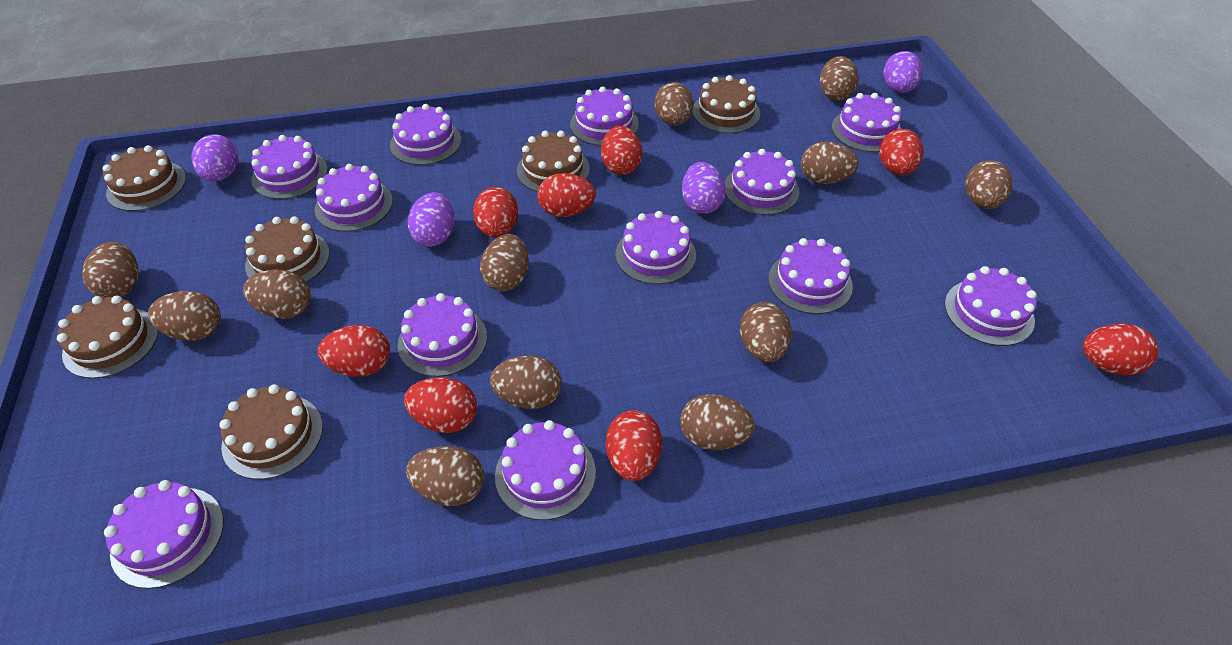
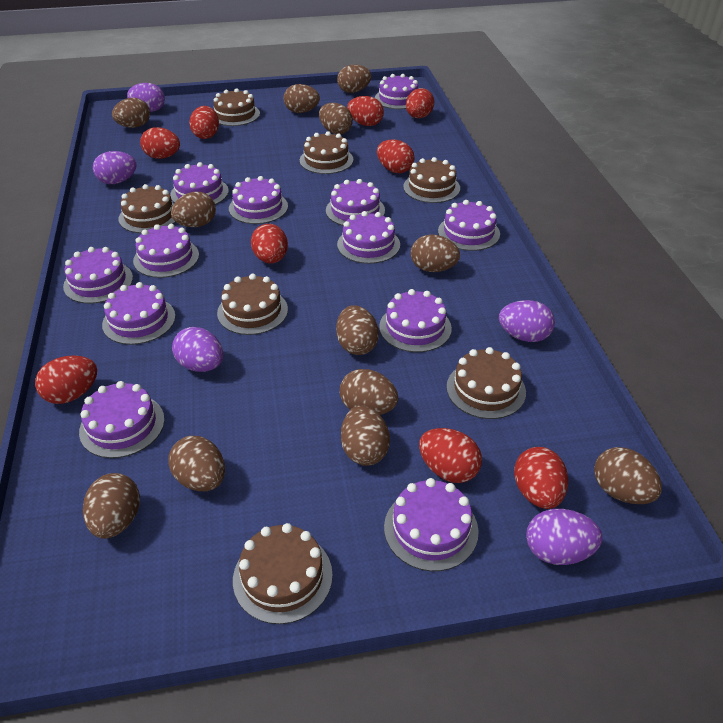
brown cake: [57,296,158,379] [103,145,186,211] [219,384,323,480] [245,217,330,283] [517,131,590,192] [692,75,760,133] = 6 -> [119,184,175,233] [213,88,260,126] [217,274,288,335] [233,523,333,624] [300,131,353,174] [403,157,460,203] [447,347,526,419] = 7
purple egg: [192,134,239,181] [408,192,454,247] [682,162,726,214] [883,51,923,93] = 4 -> [93,151,137,184] [127,83,165,112] [172,327,223,372] [499,300,555,342] [526,509,602,565] = 5
red egg: [318,325,390,377] [404,377,477,433] [473,187,518,238] [538,173,596,217] [601,126,642,175] [606,410,662,481] [879,129,923,175] [1083,323,1159,376] = 8 -> [35,356,97,404] [140,127,180,159] [189,106,219,139] [251,224,288,263] [347,96,384,126] [377,139,415,173] [406,88,434,118] [419,428,482,483] [514,447,568,509] = 9

